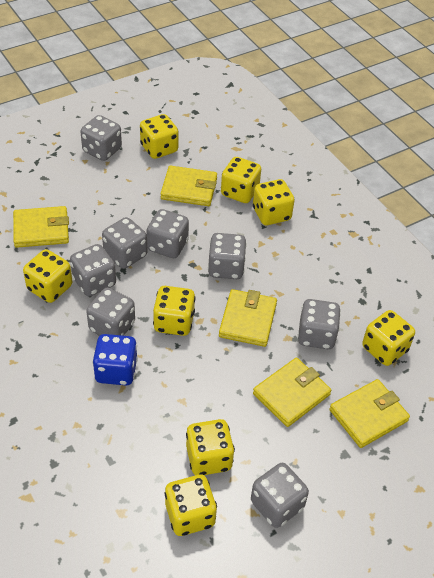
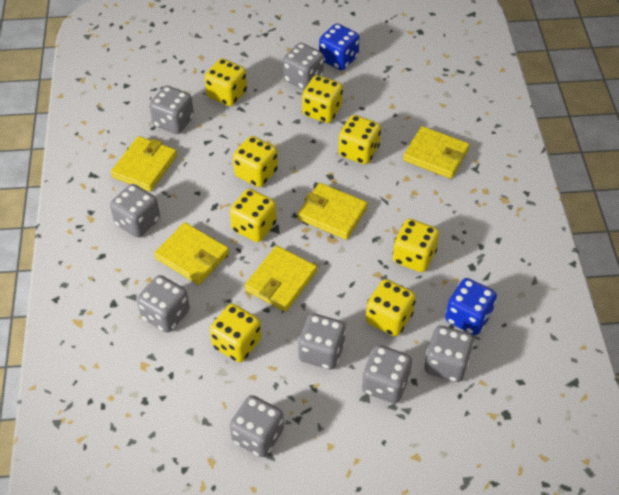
blue dice: [92,334,138,385] = 1 -> [319,24,360,70] [445,278,497,335] = 2

